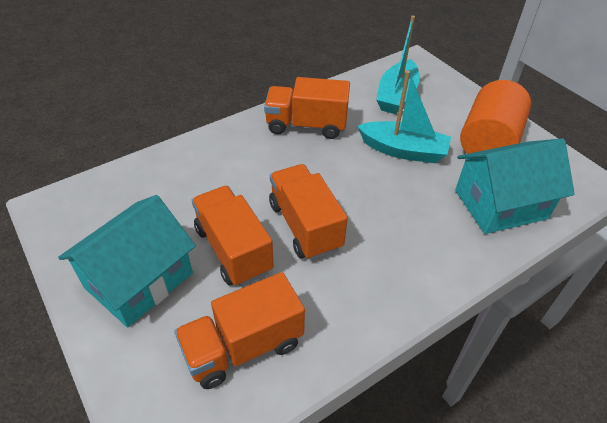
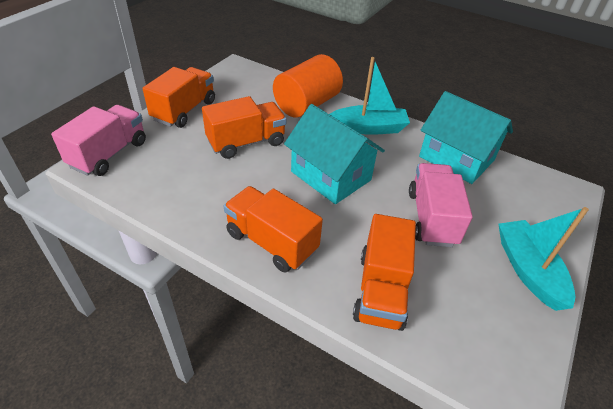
pink truck: none = 0 -> [51,105,146,176] [409,163,473,247] = 2

